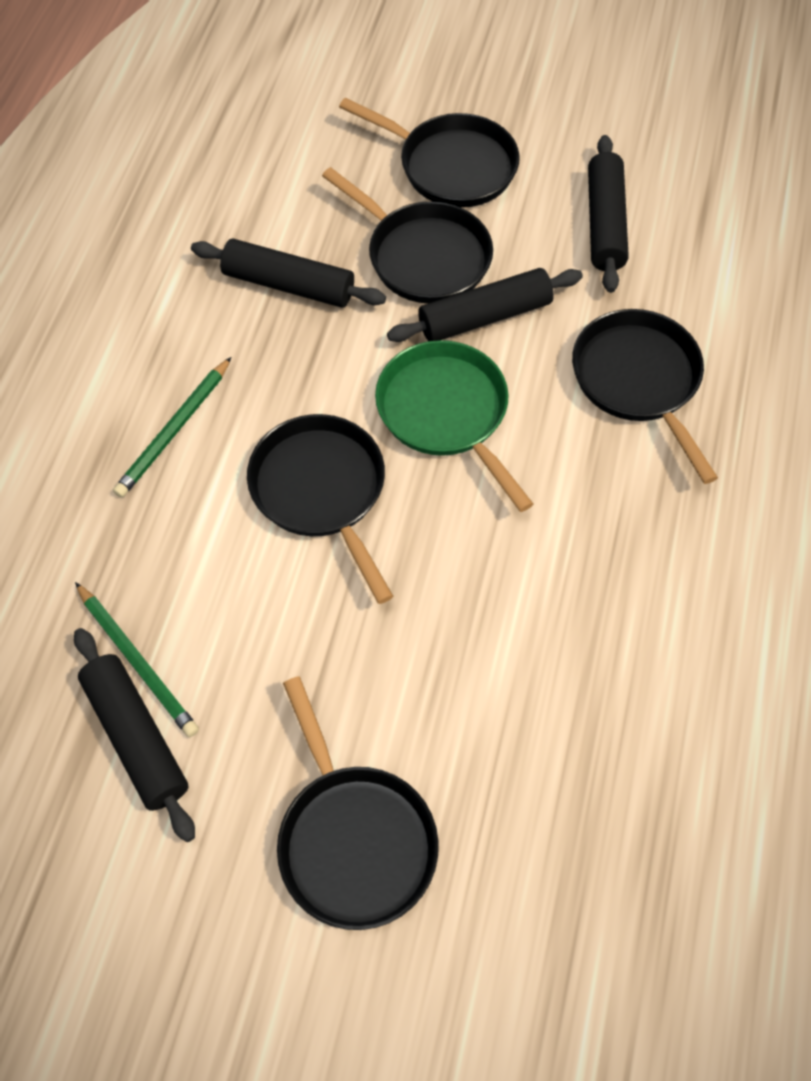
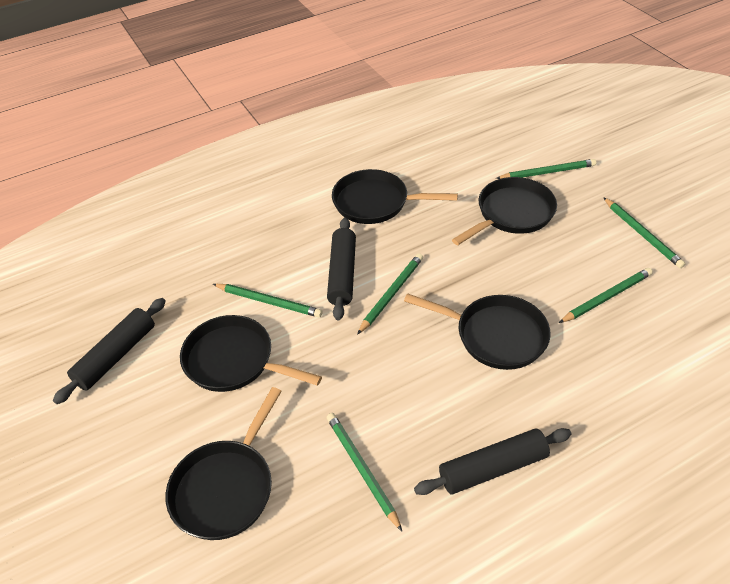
black rolling pin: [74,628,195,842] [191,239,386,308] [387,268,583,342] [588,135,629,293] = 4 -> [53,298,166,404] [327,218,356,321] [414,428,571,495] = 3
green pan: [375,340,533,512] = 1 -> none = 0
green pencil: [75,582,199,737] [113,357,231,498] = 2 -> [213,284,322,317] [327,413,402,531] [357,253,423,335] [496,159,597,179] [559,268,653,323] [603,197,686,268] = 6

